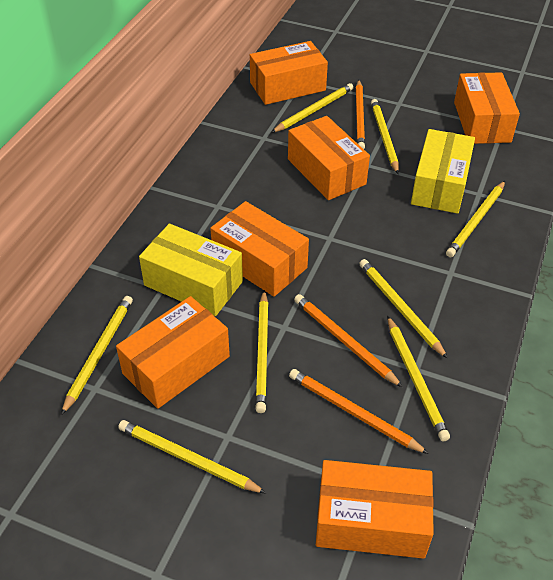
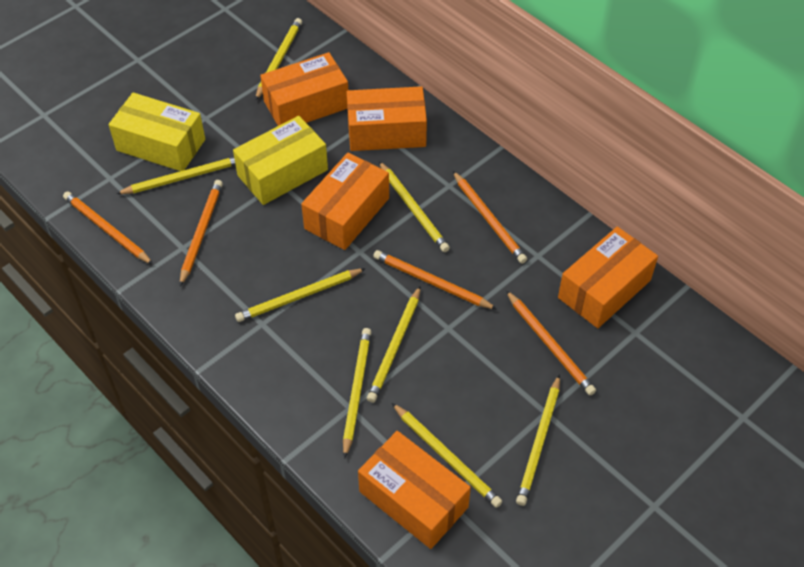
orange box: [116,296,230,409] [210,201,309,297] [250,41,328,105] [288,116,370,200] [316,460,434,559] [454,72,520,144] = 6 -> [260,52,348,126] [301,153,389,250] [347,86,427,151] [358,431,471,549] [558,227,658,328] = 5
orange pencil: [289,369,429,454] [294,294,403,388] [356,80,365,149] = 3 -> [63,191,153,265] [180,180,223,286] [373,250,497,310] [453,171,527,264] [506,290,596,395] = 5

